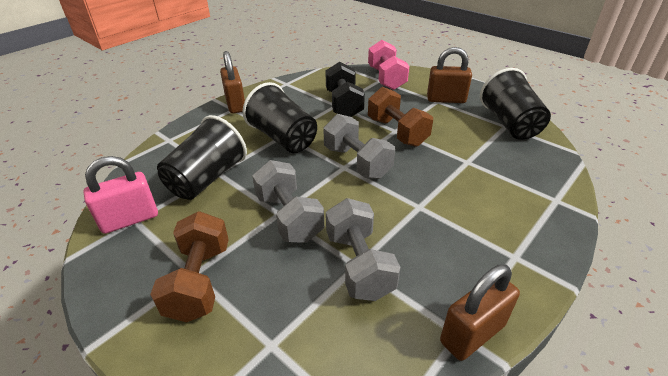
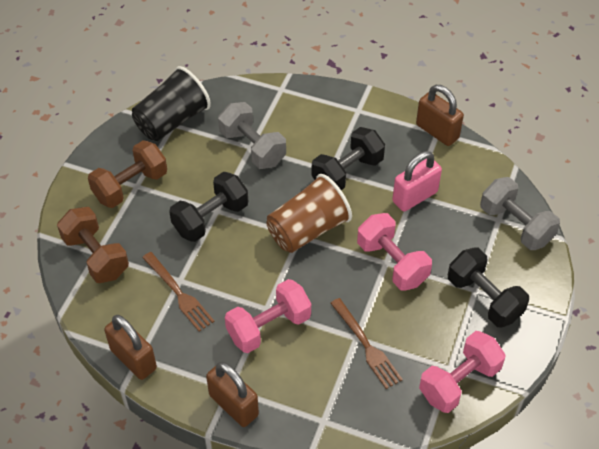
black cup: [157,115,247,200] [243,82,317,153] [480,68,551,140] = 3 -> [132,66,211,141] = 1
black dumbbell: [325,62,365,117] = 1 -> [169,172,248,242] [311,127,385,190] [448,248,529,327] = 3
brown cup: none = 0 -> [266,174,352,253] = 1
brown fork: none = 0 -> [142,252,215,331] [331,298,403,389] = 2
grey dumbbell: [252,160,324,243] [323,114,395,179] [326,198,400,301] = 3 -> [218,102,286,169] [480,177,560,250] = 2
pink dumbbell: [368,40,409,90] = 1 -> [225,279,311,353] [357,213,432,291] [419,331,506,413] = 3

